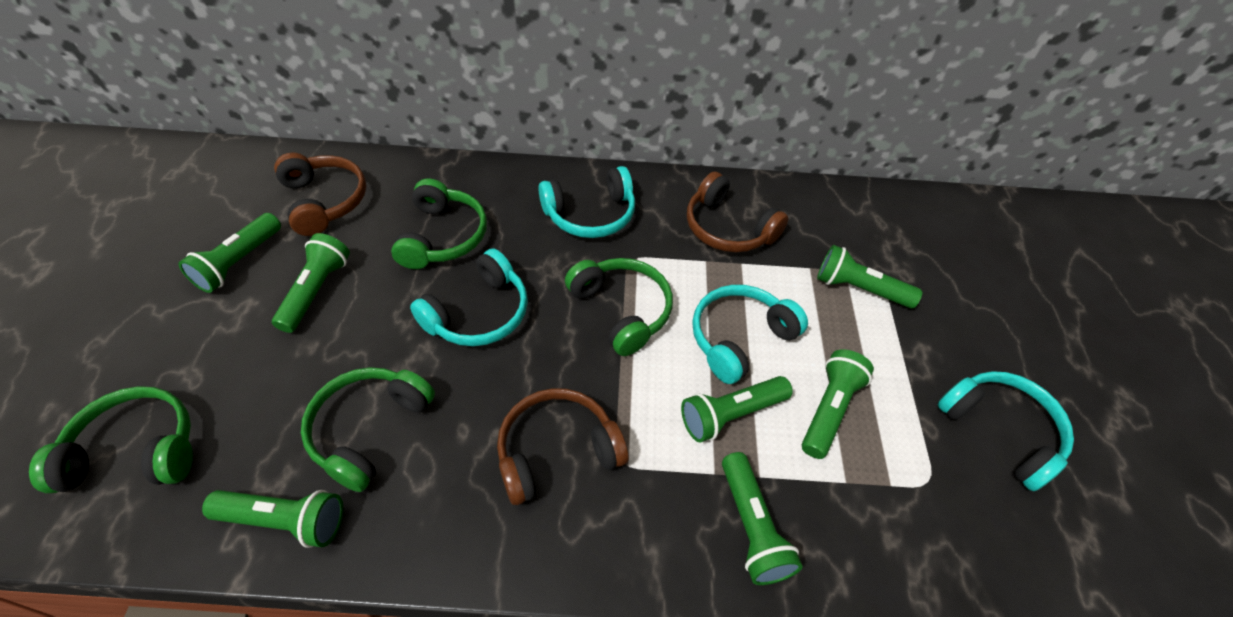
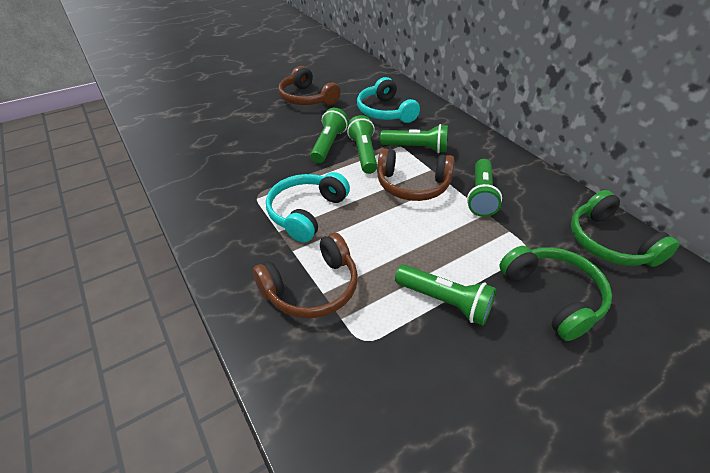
green flashlight: [178,213,281,293] [202,490,343,548] [272,233,350,333] [681,376,793,443] [722,452,803,585] [802,349,874,459] [817,245,923,308] = 7 -> [310,108,348,163] [347,115,377,174] [380,124,448,153] [395,265,496,326] [467,159,502,217] = 5
green headphones: [29,386,193,493] [301,367,435,492] [391,178,487,269] [565,258,673,356] = 4 -> [499,246,612,341] [571,190,679,267] = 2
turquoise headphones: [410,249,528,346] [538,166,635,238] [692,285,808,384] [937,371,1074,491] = 4 -> [266,172,350,242] [357,77,420,123] = 2

